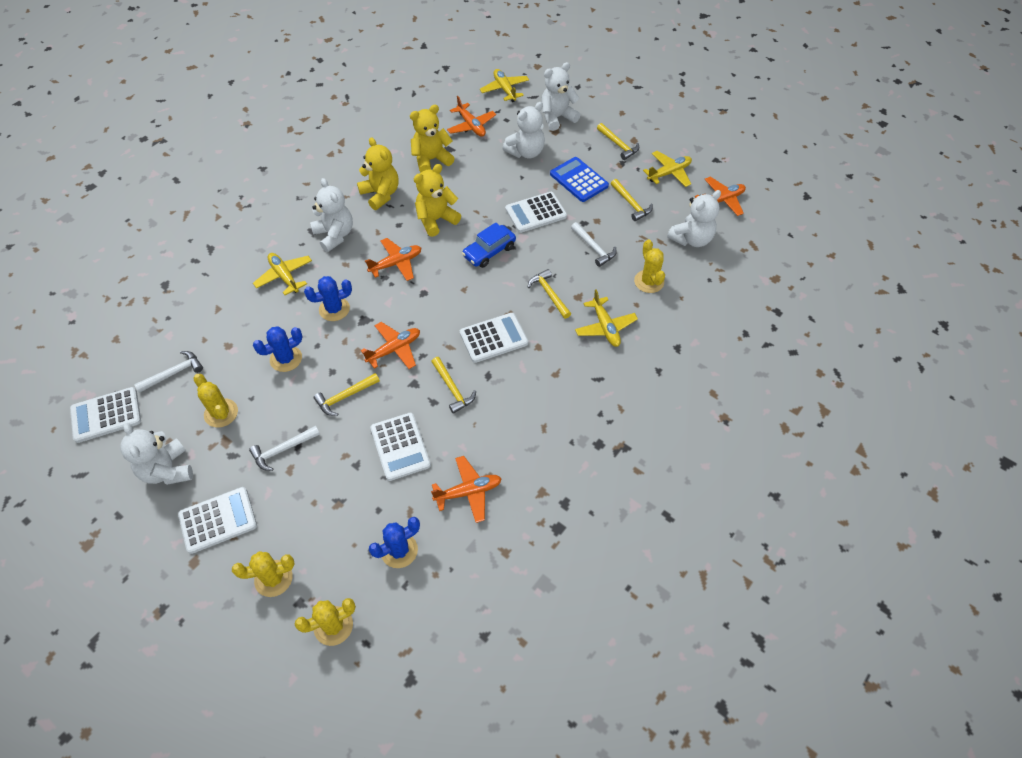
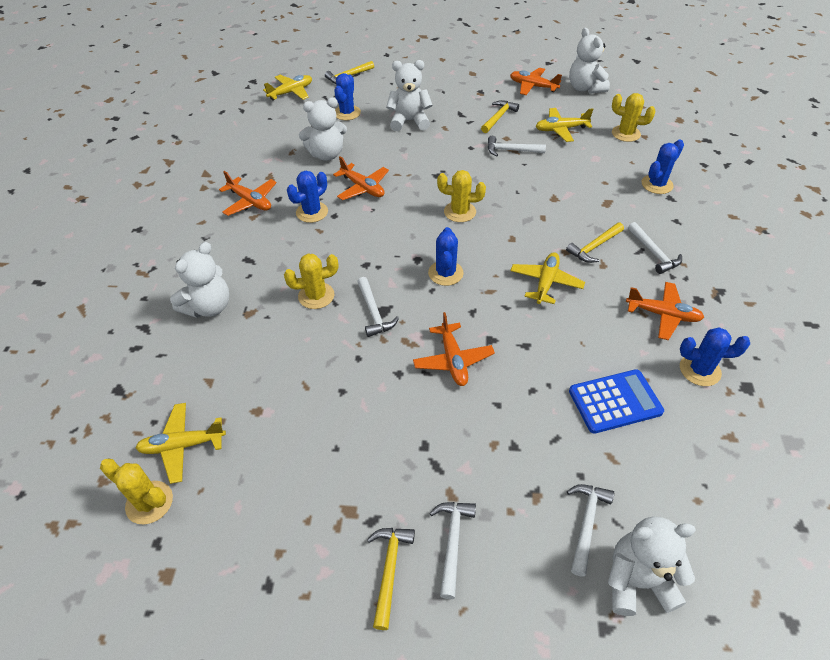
blue cactus: [253,326,302,372] [304,276,352,321] [369,517,420,568] = 3 -> [287,171,328,223] [334,73,361,121] [428,227,464,286] [642,139,684,194] [680,327,750,386] = 5
blue car: [462,222,516,268] = 1 -> none = 0
white calculator: [70,387,141,443] [178,487,257,554] [370,413,431,481] [460,313,528,363] [505,192,567,233] = 5 -> none = 0
white hammer: [134,351,203,393] [249,426,320,471] [571,222,617,267] = 3 -> [357,277,399,337] [430,502,476,599] [488,136,546,156] [567,484,614,577] [628,222,682,274] = 5
yellow hammer: [314,373,380,416] [431,357,476,414] [528,269,571,319] [597,123,639,160] [611,179,653,221] = 5 -> [325,61,374,84] [367,528,415,630] [481,100,519,133] [566,222,624,263] = 4
yellow teddy bear: [357,137,399,210] [410,105,455,172] [414,164,461,237] = 3 -> none = 0

